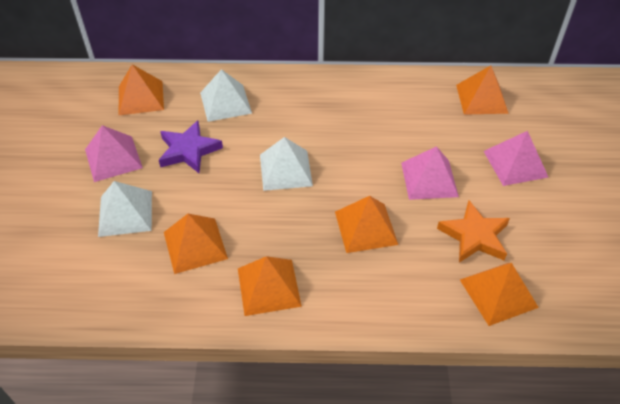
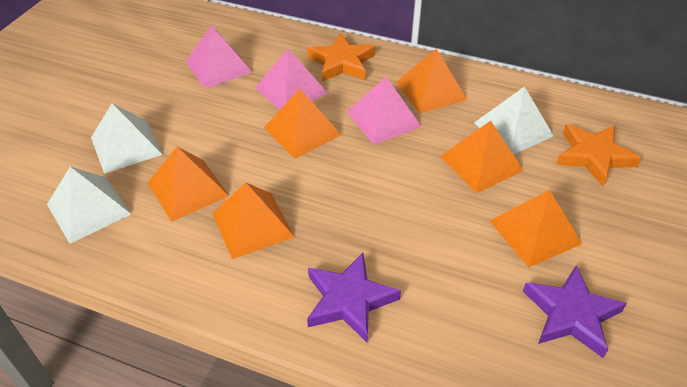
orange star: [437,201,510,263] = 1 -> [307,33,376,81] [556,124,642,187] = 2
purple star: [159,120,223,173] = 1 -> [307,253,401,342] [523,265,627,358] = 2

